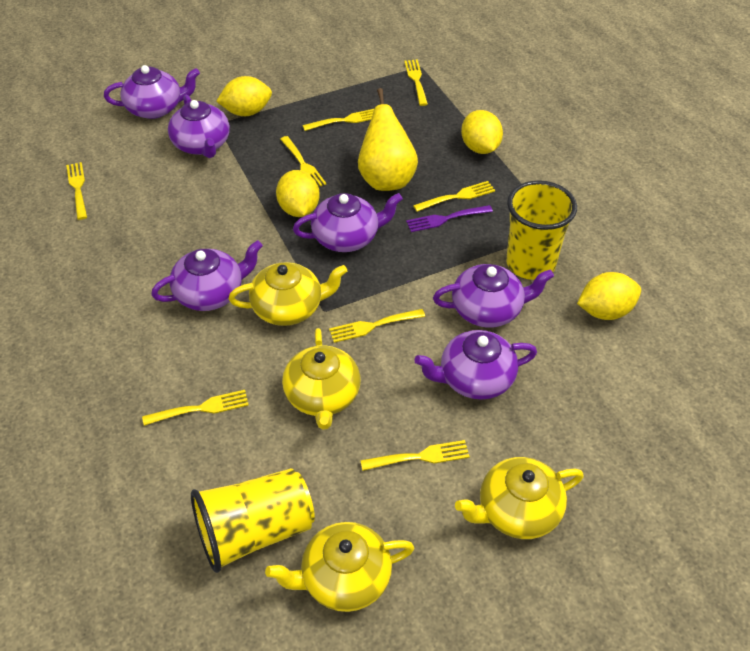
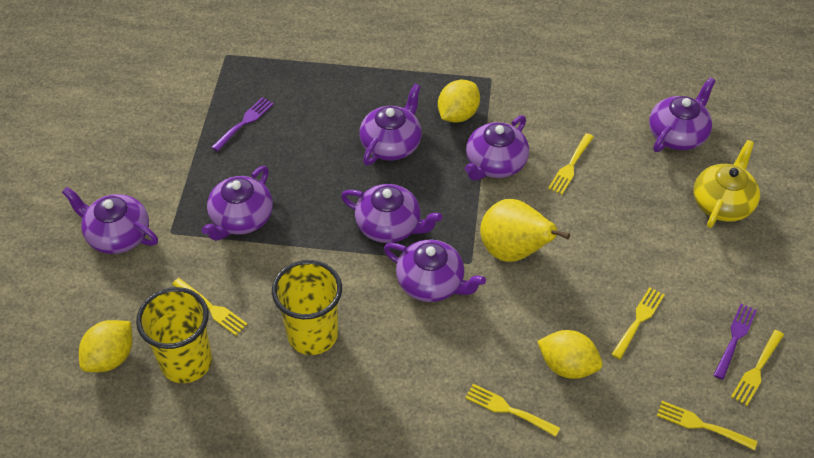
purple fork: [406,205,493,232] = 1 -> [212,97,274,151] [714,304,757,380] = 2
purple teapot: [104,65,200,119] [151,240,263,311] [168,94,230,158] [293,193,403,252] [414,330,537,400] [433,264,554,328] = 6 -> [62,187,158,254] [202,166,273,241] [341,184,442,243] [360,84,422,166] [384,240,486,302] [465,115,529,181] [649,77,716,152] = 7
yellow fork: [66,162,87,220] [142,390,249,426] [280,136,326,187] [302,109,374,131] [329,309,425,343] [360,440,470,471] [404,60,428,106] [413,181,495,212] = 8 -> [172,278,248,335] [465,384,560,437] [548,133,594,195] [611,287,664,359] [657,401,757,450] [731,330,784,406] = 6
yellow lemon: [216,76,272,116] [276,170,320,217] [461,110,503,154] [577,272,641,320] = 4 -> [79,320,132,372] [438,80,480,123] [537,330,603,379] = 3
yellow teapot: [229,262,347,326] [265,522,414,612] [282,328,361,430] [455,457,584,539] = 4 -> [694,140,760,228] = 1

